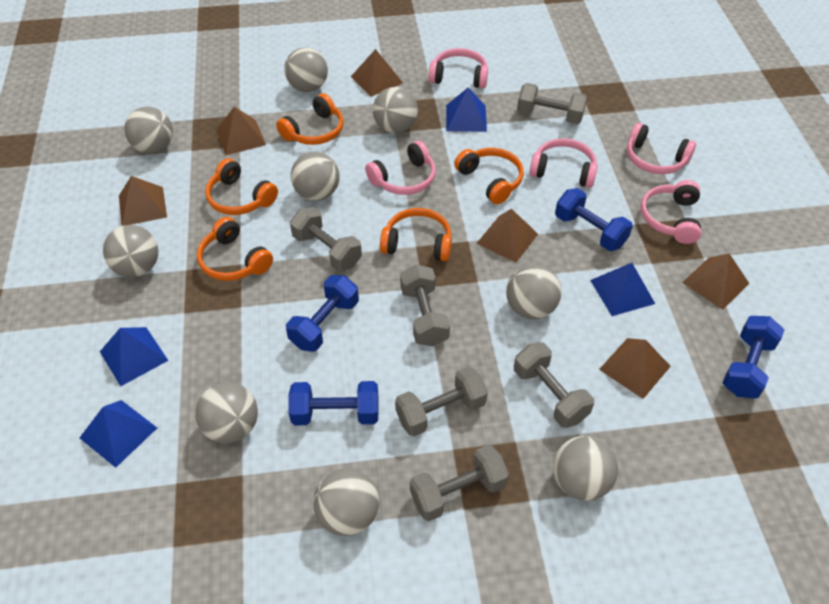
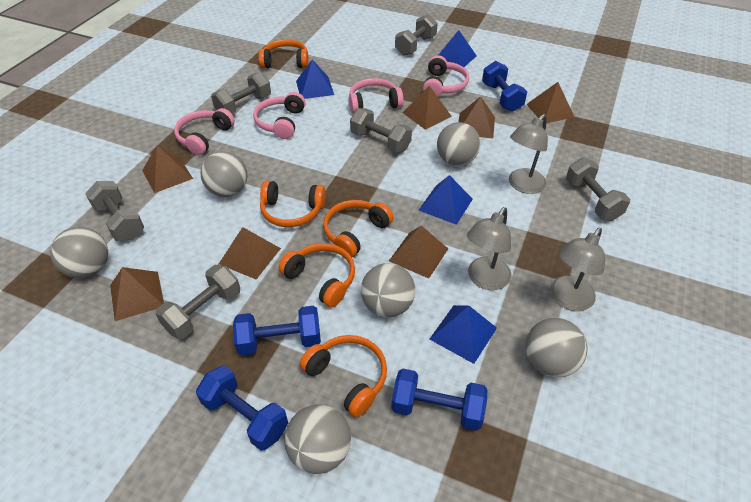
brown pyramid: [119,176,167,226] [216,106,266,155] [351,49,403,97] [476,209,538,263] [599,338,671,399] [682,253,749,310] = 6 -> [110,267,164,321] [142,145,193,193] [219,227,281,279] [389,226,448,279] [403,86,452,130] [458,97,495,139] [526,82,574,123] = 7
grey ball: [103,225,158,277] [124,107,173,154] [196,382,258,443] [284,47,328,92] [291,151,340,201] [313,469,379,536] [373,87,418,133] [506,265,561,319] [553,436,618,501] = 9 -> [50,227,108,278] [200,151,247,197] [285,404,351,474] [361,263,415,318] [437,122,480,166] [526,318,588,377] = 6
grey lamp: none = 0 -> [467,207,512,290] [509,114,548,194] [550,228,605,311] = 3
pink headphones: [365,141,436,195] [429,48,488,89] [530,138,598,188] [627,123,696,174] [640,180,701,244] = 5 -> [174,108,235,155] [253,92,305,139] [349,78,404,114] [423,55,469,97] = 4

